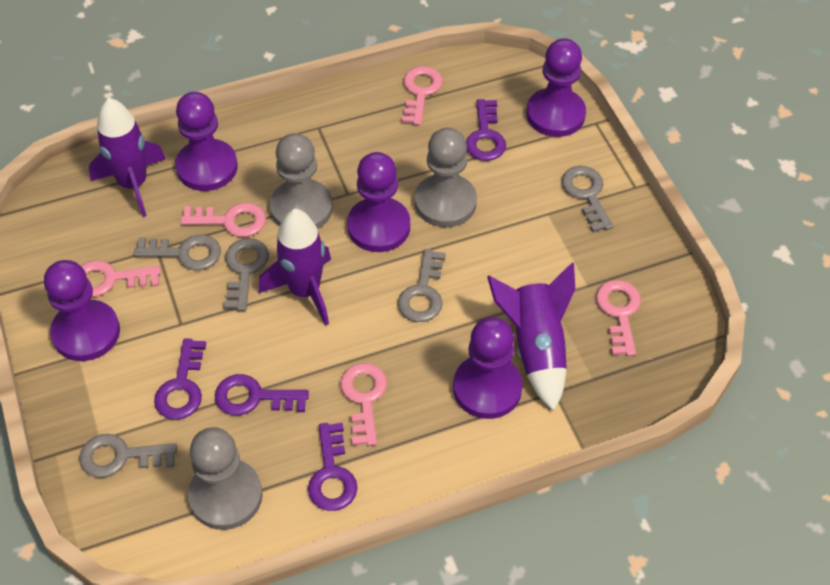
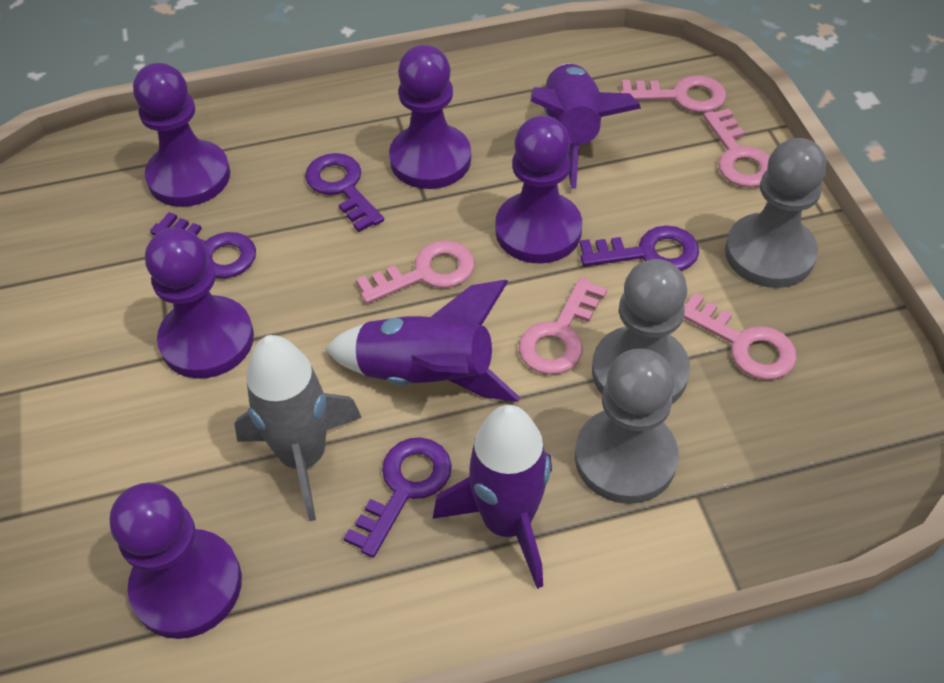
grey key: [79,434,177,478] [134,235,221,270] [224,238,269,311] [398,249,446,322] [562,166,614,232] = 5 -> none = 0
grey rocket: none = 0 -> [234,335,362,521] = 1

